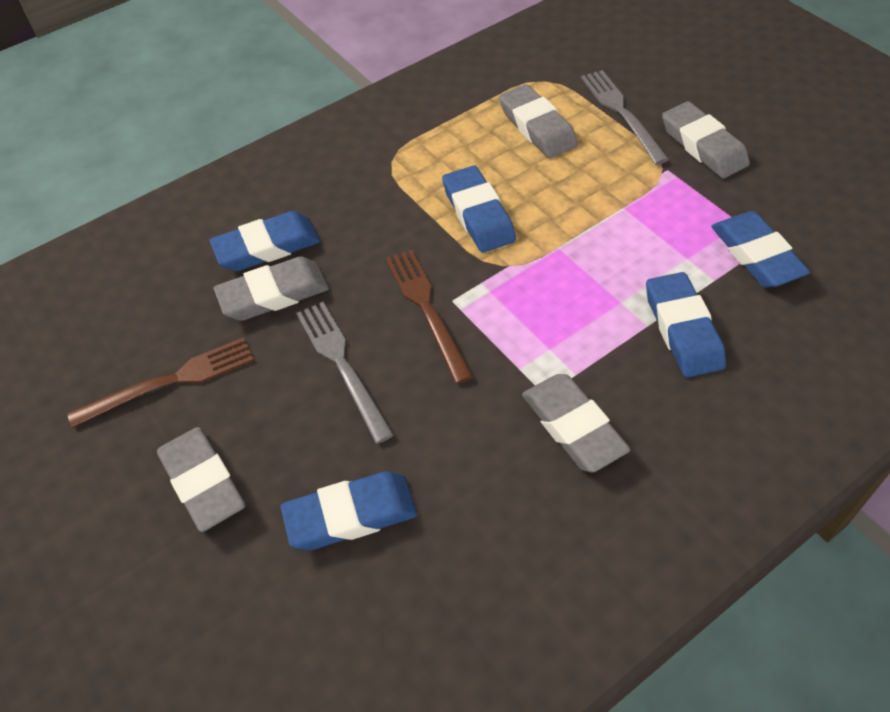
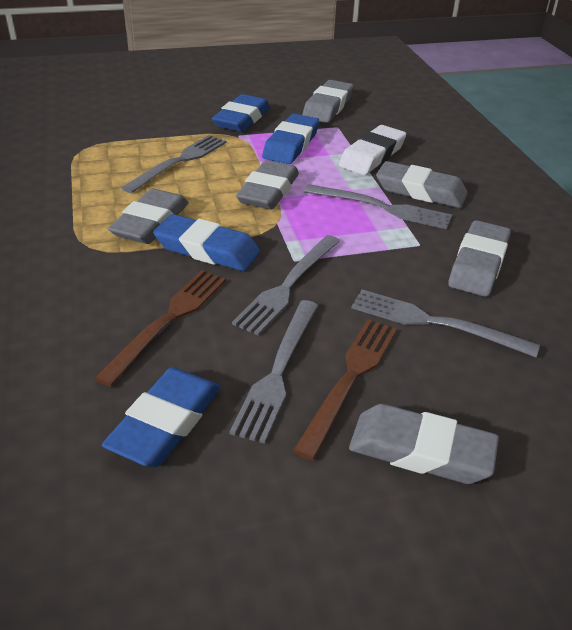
blue eraser: [210,211,320,271] [281,471,417,550] [442,166,516,253] [646,272,726,377] [711,211,810,288] = 5 -> [102,367,221,467] [153,214,260,271] [212,94,270,132] [262,114,319,164] = 4
grey eraser: [157,427,245,532] [214,256,329,321] [499,84,578,158] [522,374,631,473] [662,101,750,179] = 5 -> [108,188,189,244] [236,160,299,210] [302,80,353,123] [349,404,499,484] [376,161,468,208] [448,220,511,297] = 6
grey fork: [296,302,394,444] [581,70,669,165] = 2 -> [121,135,226,193] [229,300,318,444] [232,235,340,336] [304,184,452,229] [351,289,540,357] = 5
white eraser: none = 0 -> [339,125,406,175] = 1

